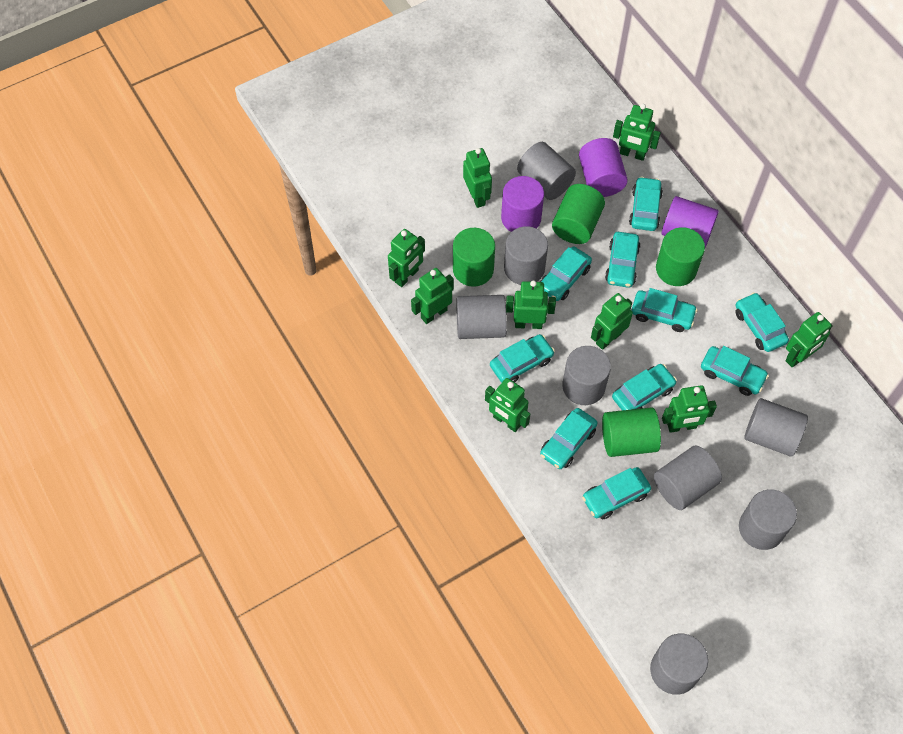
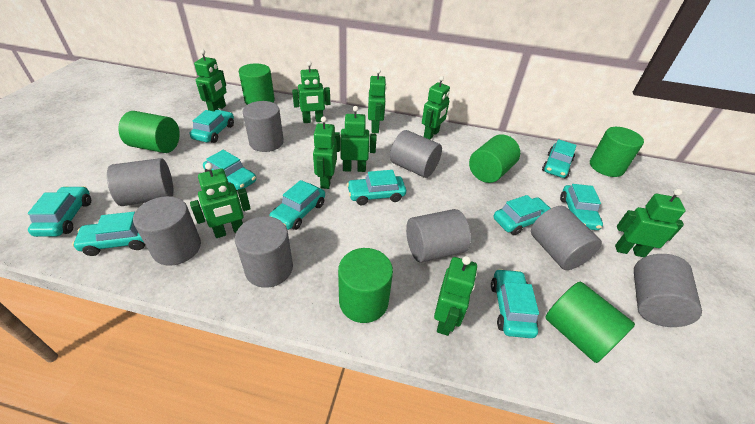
green cylinder: [453,228,495,287] [552,184,605,244] [602,407,661,457] [656,227,705,286] = 4 -> [118,111,180,153] [239,63,275,105] [338,248,393,323] [469,135,520,183] [545,282,635,363] [590,127,644,177] = 6
purple cylinder: [501,176,544,232] [579,138,628,197] [662,196,719,248] = 3 -> none = 0

